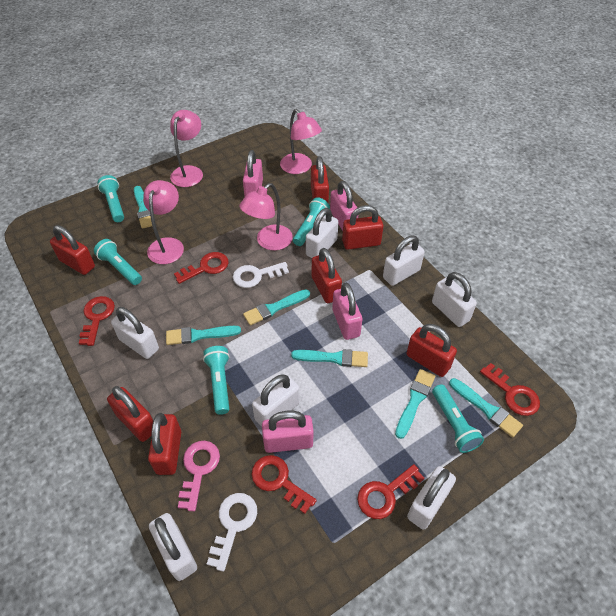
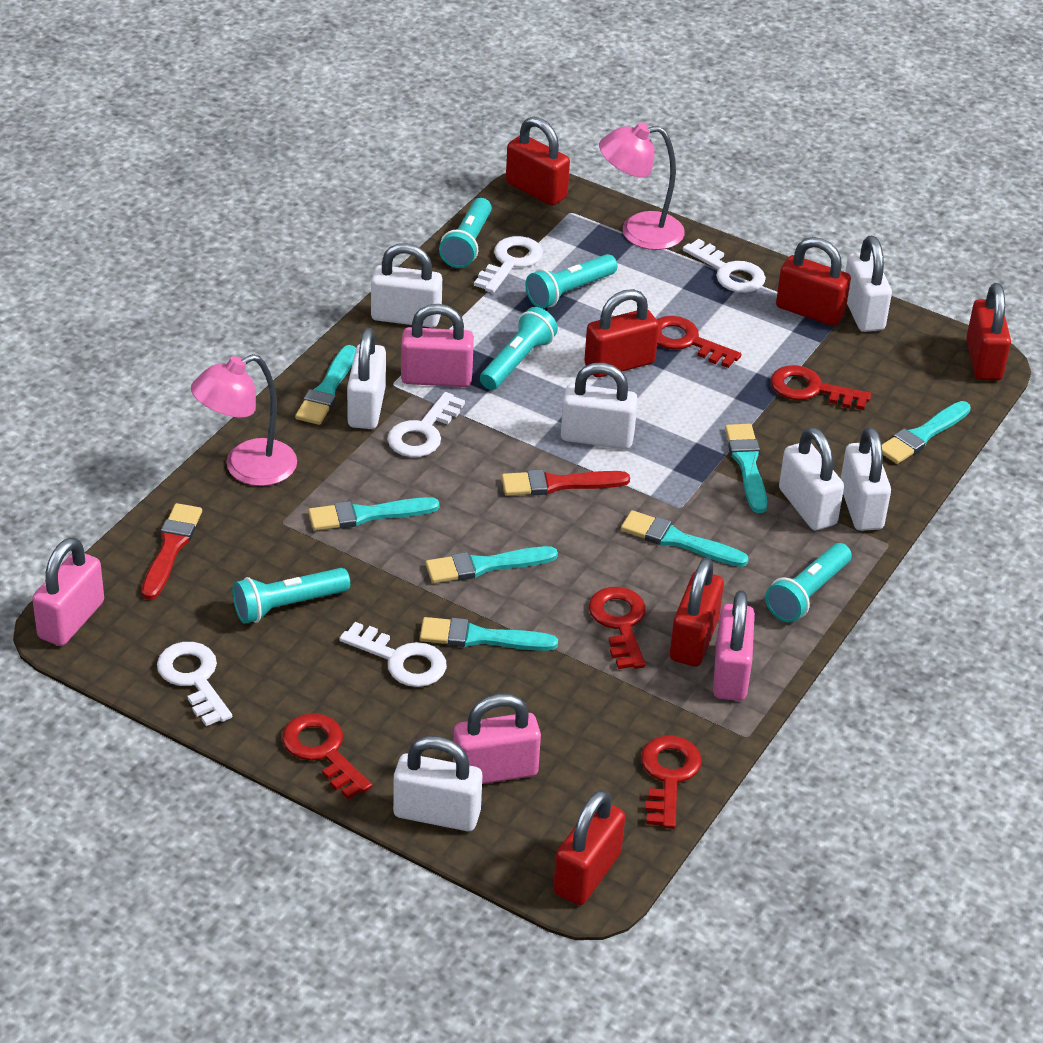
pink key: [178,441,220,512] = 1 -> none = 0
pink lamp: [143,180,184,264] [170,110,203,187] [239,183,293,251] [280,109,322,174] = 4 -> [191,354,297,486] [599,122,685,250] = 2
red brush: none = 0 -> [142,503,202,600] [501,469,630,496] = 2
red padlock: [50,225,95,275] [107,386,153,442] [148,413,181,475] [311,156,329,203] [312,248,342,303] [342,205,383,250] [407,324,457,377] = 7 -> [506,117,570,206] [553,790,625,905] [584,289,659,378] [670,558,724,667] [776,237,851,326] [966,283,1011,380] = 6
turquoise brush: [134,186,152,229] [166,326,241,345] [243,289,310,325] [291,349,368,367] [395,369,435,439] [449,378,523,438] = 6 -> [295,345,356,425] [308,497,439,531] [420,617,558,651] [425,546,558,583] [621,510,749,567] [725,424,767,513] [882,401,971,464] = 7
white key: [207,493,257,572] [233,262,289,288] = 2 -> [157,642,232,726] [339,622,447,687] [387,392,465,457] [474,236,543,293] [683,239,766,293] = 5

